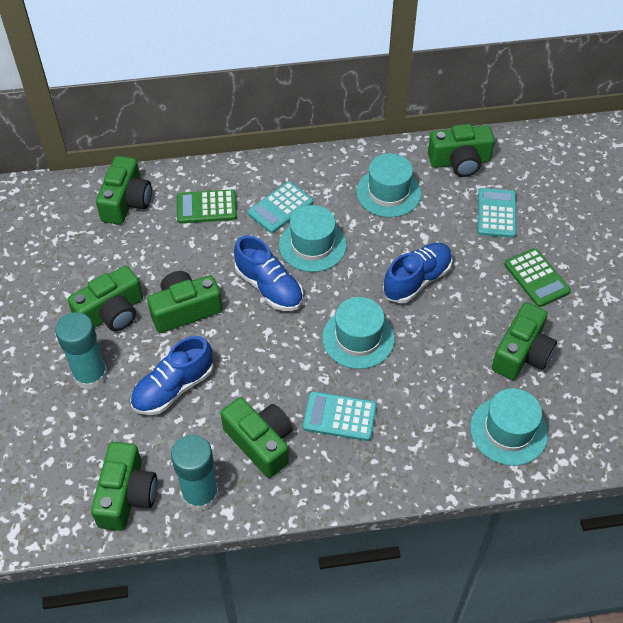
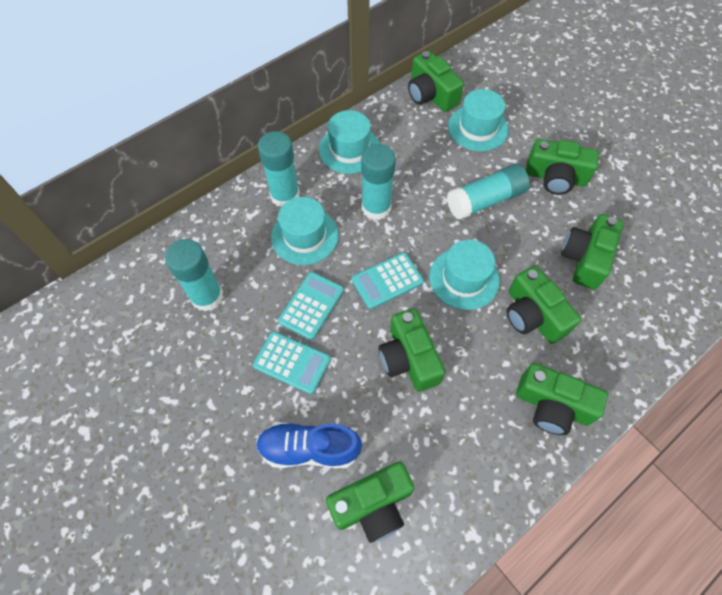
blue shoe: [130,336,213,415] [234,235,303,311] [383,243,452,303] = 3 -> [256,422,362,468] = 1
green calculator: [177,189,237,223] [504,248,571,307] = 2 -> none = 0
turquoise glue stick: [55,312,108,390] [171,435,219,512] = 2 -> [165,239,223,312] [258,131,300,207] [361,144,396,220] [447,164,530,220] = 4

